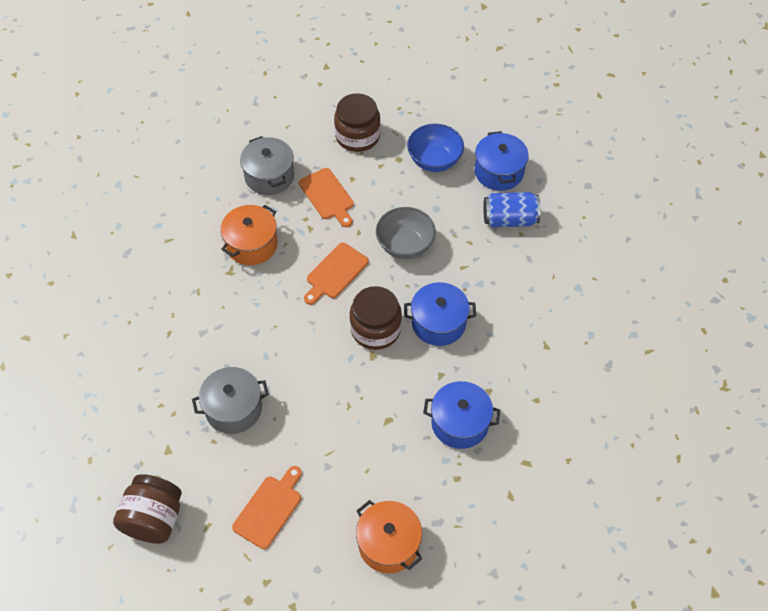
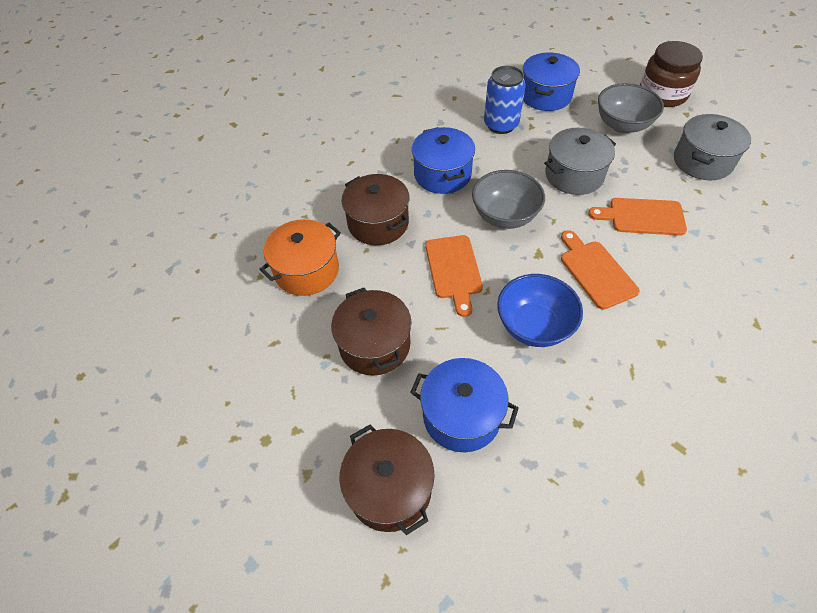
brown jar: [113,474,182,544] [334,93,381,152] [349,286,402,350] = 3 -> [640,41,703,107] = 1
brown pot: none = 0 -> [331,288,411,376] [340,424,435,535] [342,174,409,245] = 3
grey bowl: [376,207,436,259] = 1 -> [472,170,545,229] [598,83,664,133] = 2
orange pot: [221,205,278,265] [356,500,422,573] = 2 -> [259,219,341,296] = 1

